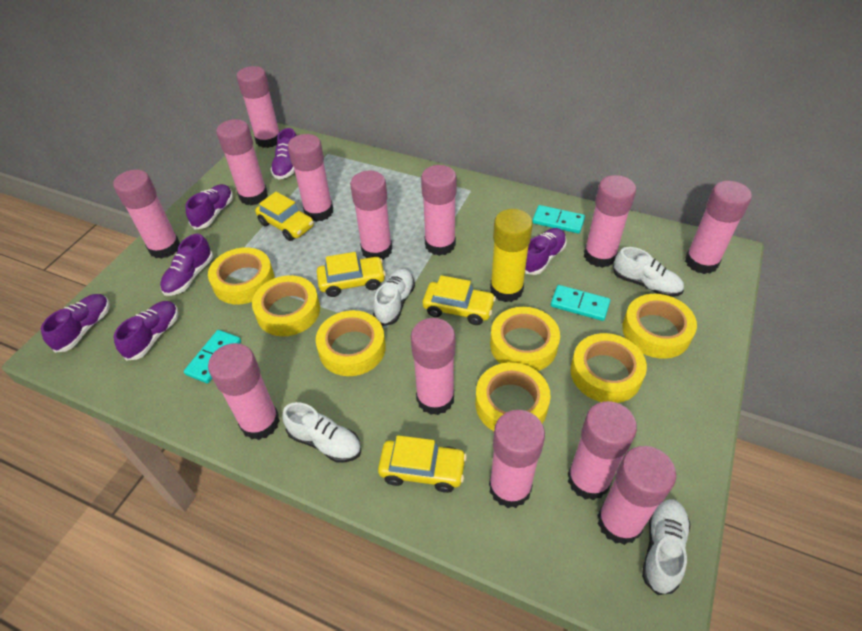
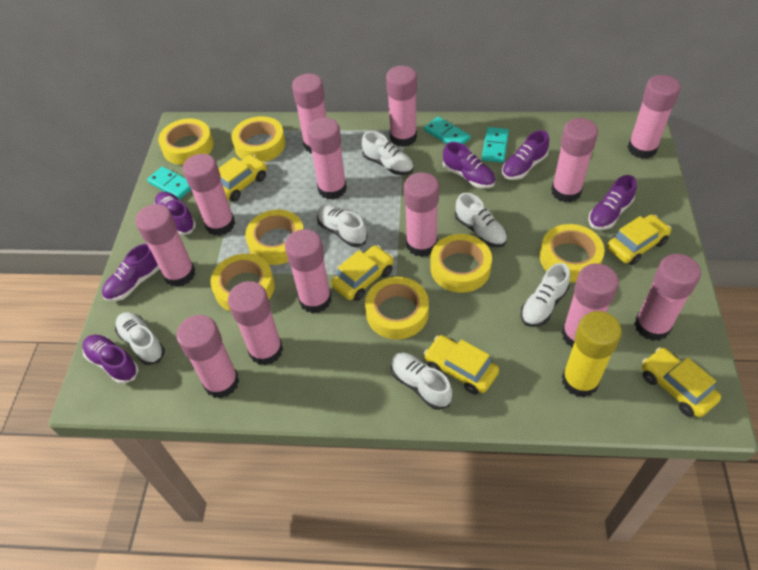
white shoe: [282,402,361,462] [373,269,415,326] [613,247,684,297] [642,499,690,595] = 4 -> [115,312,165,365] [317,205,368,247] [362,131,414,175] [391,353,452,410] [455,193,507,247] [521,263,570,327] = 6
yellow car: [255,192,314,241] [317,252,386,297] [378,435,467,493] [423,275,496,325] = 4 -> [218,155,267,202] [331,245,394,301] [424,335,499,395] [607,214,671,265] [642,347,721,417] = 5

